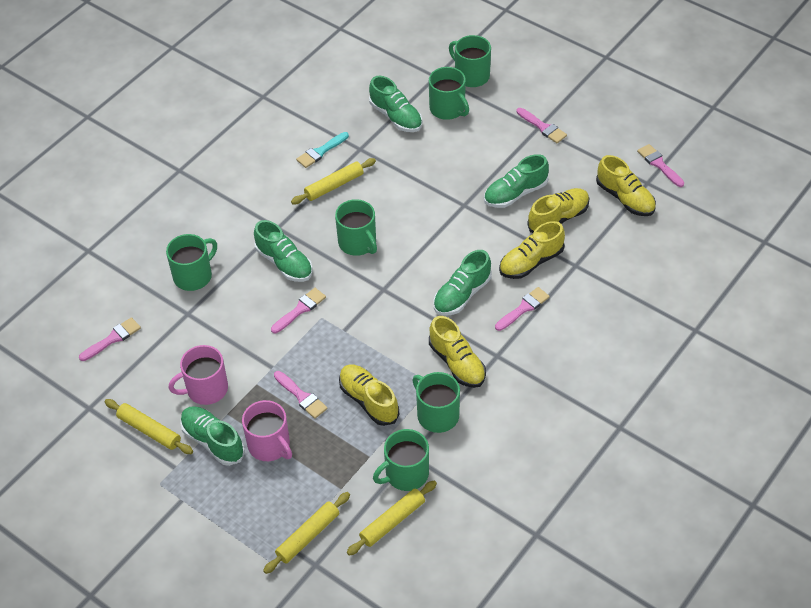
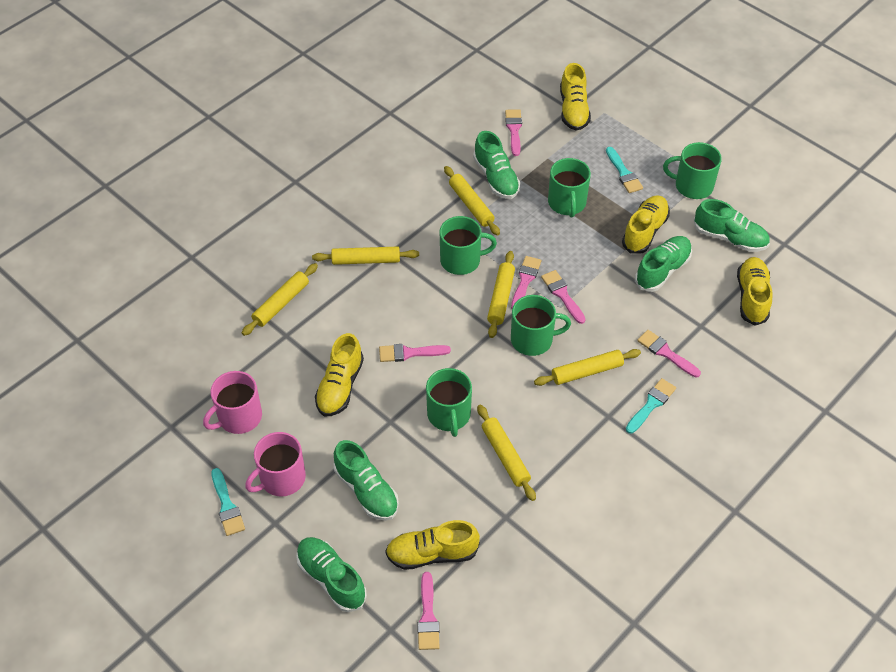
green mug: [166,234,217,291] [335,199,377,256] [373,429,429,491] [412,372,460,433] [429,67,469,120] [449,35,491,87] = 6 -> [426,368,472,437] [440,216,497,275] [511,295,571,356] [548,158,591,218] [663,142,722,199] = 5
turquoise brush: [296,132,349,168] = 1 -> [211,468,245,536] [606,147,643,193] [626,378,676,434] = 3
yellow rolling pin: [105,399,193,454] [263,492,350,574] [291,158,376,204] [347,480,437,556] = 4 -> [242,263,318,336] [312,246,419,265] [444,166,500,235] [477,405,536,501] [487,251,515,338] [534,349,641,386] = 6

